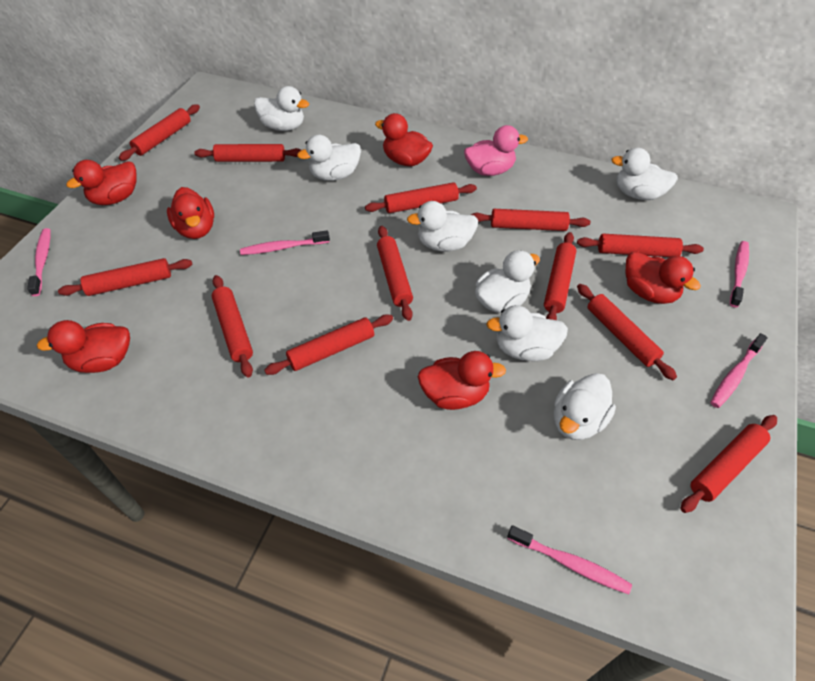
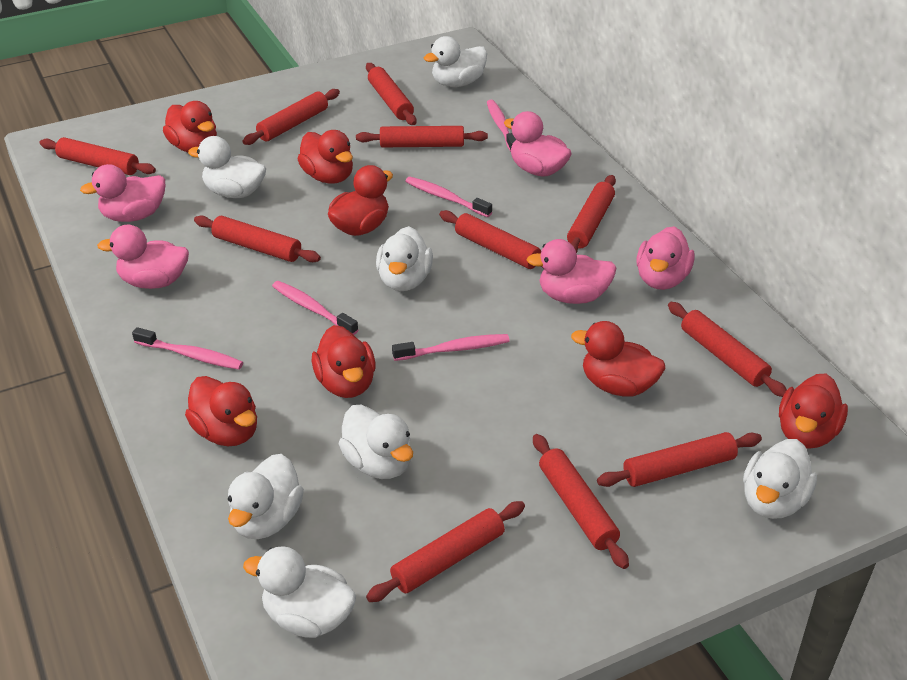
pink duck: [464,125,528,176] = 1 -> [80,164,165,222] [97,225,189,289] [504,111,572,176] [527,239,616,304] [636,226,695,290] = 5
red duck: [37,320,130,373] [66,160,137,205] [167,187,214,239] [375,113,433,166] [418,351,506,410] [625,251,701,304] = 6 -> [163,101,217,152] [185,376,257,446] [298,130,353,184] [311,325,376,398] [328,165,393,236] [571,321,665,397] [779,374,848,449] = 7
red rolling pin: [58,258,193,296] [119,104,200,161] [194,144,301,162] [212,275,253,377] [264,314,393,375] [365,182,477,213] [377,226,413,321] [471,209,590,231] [544,232,576,320] [577,234,704,257] [577,284,677,380] [680,415,777,513] = 12 -> [40,137,156,175] [194,216,321,262] [243,89,340,145] [356,126,488,147] [366,63,417,125] [366,501,525,602] [439,210,544,269] [533,434,629,569] [567,175,616,253] [597,432,762,487] [668,302,787,397] = 11

